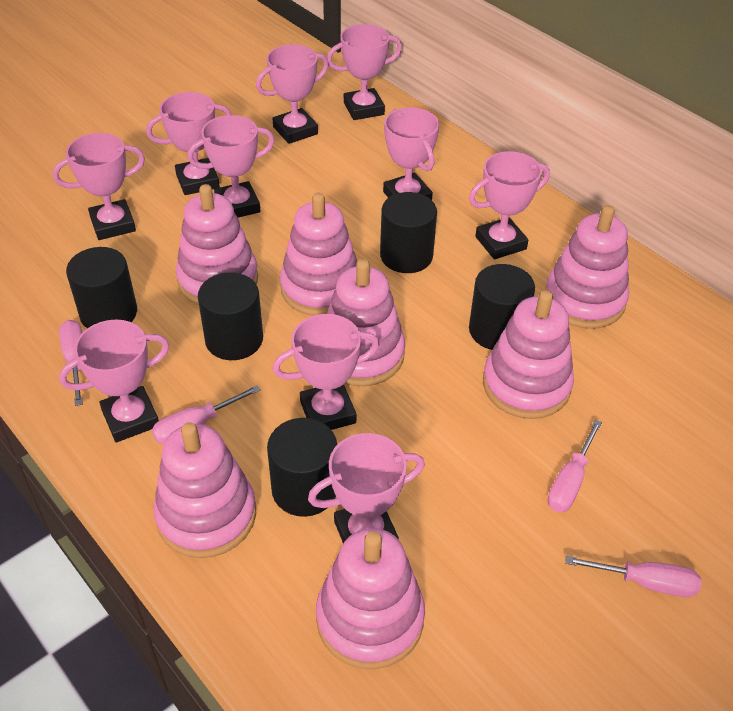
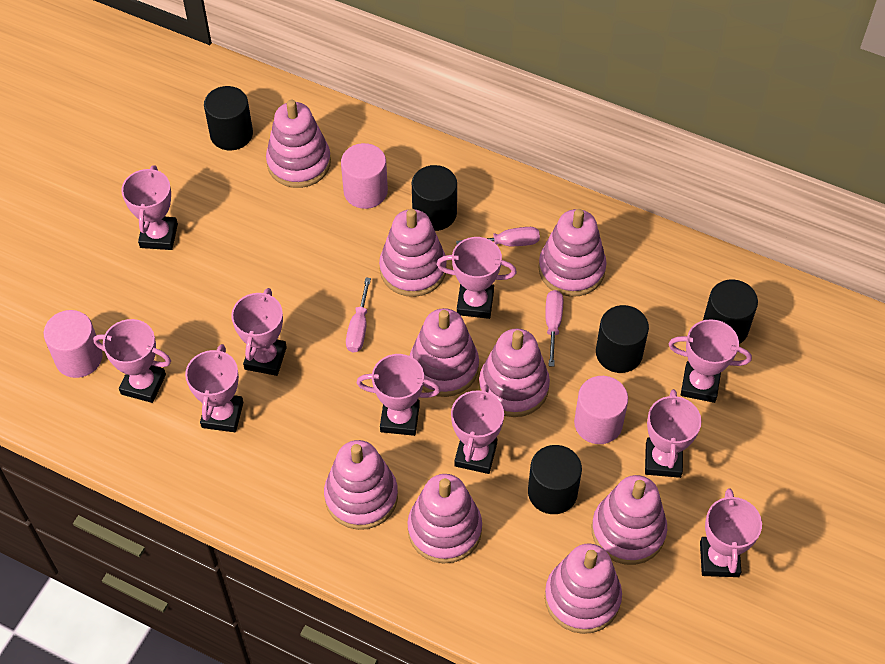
pink cylinder: none = 0 -> [44,310,103,378] [341,143,388,209] [574,376,628,444] = 3
pink screwdriver: [59,320,83,406] [152,385,261,445] [548,420,602,512] [565,556,701,597] = 4 -> [346,278,371,353] [456,227,540,246] [545,290,563,367] = 3
pink stacking toy: [153,422,256,558] [176,184,258,305] [280,193,357,316] [316,528,425,669] [327,259,405,386] [483,290,574,419] [545,205,629,329] = 7 -> [266,100,331,188] [324,440,398,530] [379,209,447,297] [407,474,482,563] [410,308,479,397] [479,328,550,417] [538,209,607,297] [545,543,622,634] [592,475,667,565] = 9

